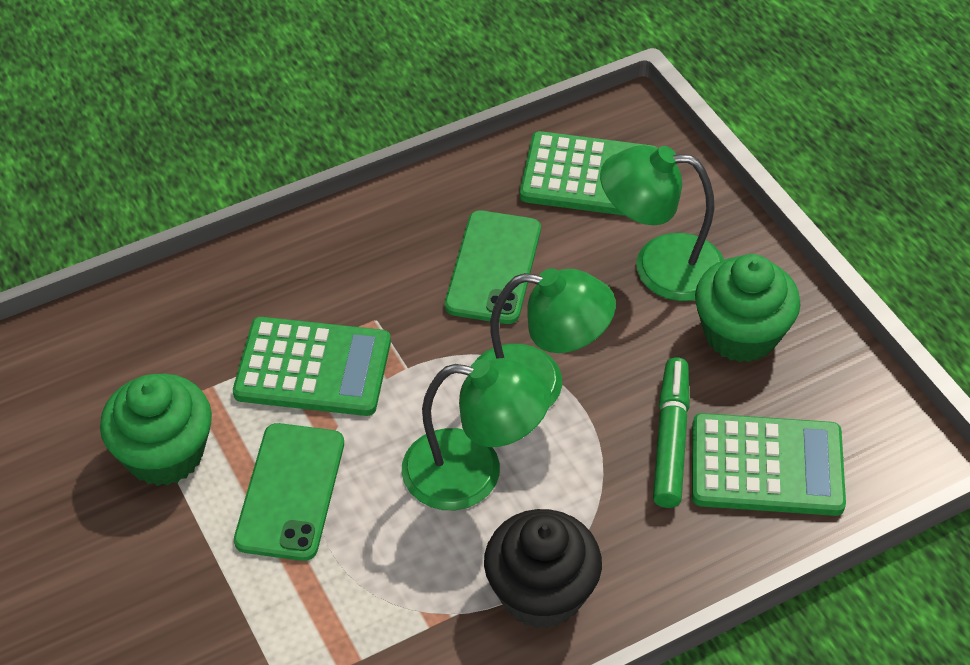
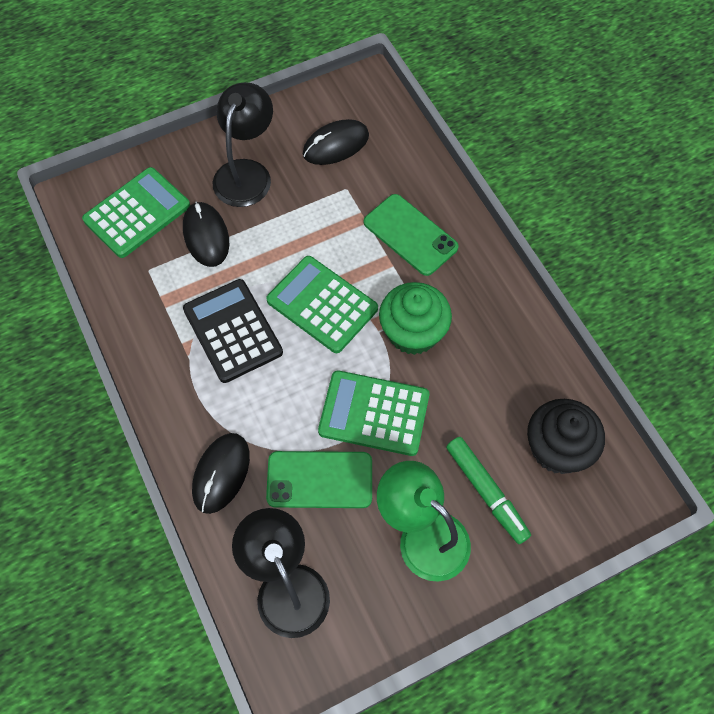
black calculator: none = 0 -> [183,279,283,383] = 1
black lamp: none = 0 -> [213,82,273,207] [232,508,330,638] = 2
black mouse: none = 0 -> [183,202,229,267] [192,433,250,514] [303,119,369,165] = 3
green cupcake: [100,374,212,486] [695,254,801,362] = 2 -> [379,282,452,355] = 1
green lamp: [402,358,551,510] [476,268,616,407] [600,145,724,301] = 3 -> [377,461,471,582] = 1

